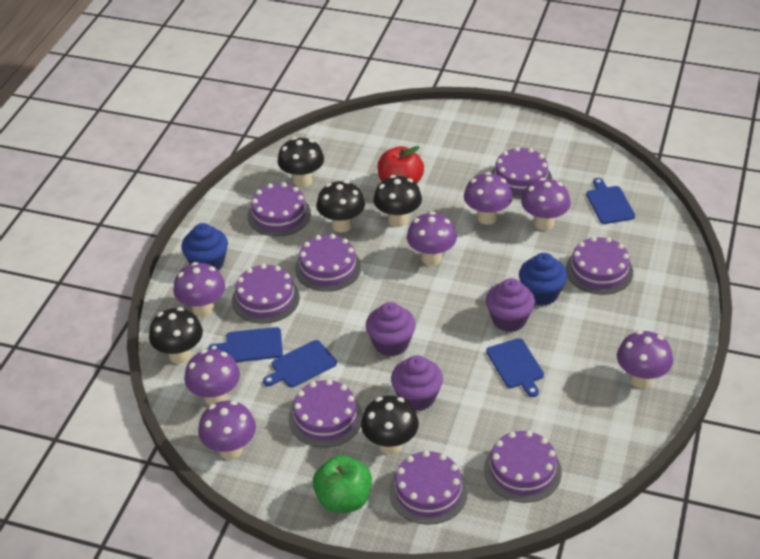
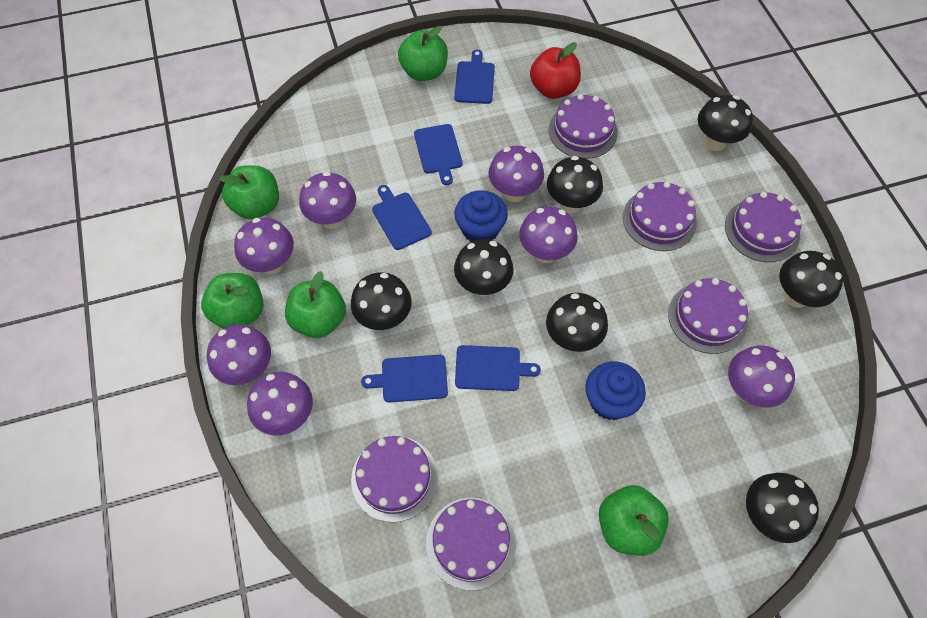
black mushroom: [149,307,203,364] [277,137,324,187] [316,181,365,232] [361,396,419,455] [374,175,422,227] = 5 -> [351,272,411,330] [454,239,514,296] [546,293,608,352] [547,156,603,213] [698,95,753,151] [746,473,819,543] [779,251,843,308] = 7
blue cutting board: [208,327,283,362] [263,340,337,387] [486,338,544,397] [586,178,635,224] = 4 -> [361,355,448,403] [372,185,432,250] [414,124,463,185] [454,50,495,104] [455,345,541,391] = 5
green apple: [313,455,372,513] = 1 -> [201,273,263,329] [219,165,279,220] [285,271,346,338] [398,26,448,81] [599,485,669,556] = 5
purple cake: [232,264,300,324] [248,182,311,237] [289,379,363,447] [295,234,361,292] [389,451,468,525] [484,431,562,503] [491,147,552,199] [566,236,633,295] = 8 -> [351,436,438,522] [426,498,516,590] [549,94,618,159] [623,182,697,251] [668,278,748,354] [725,192,802,262] = 6
purple cupcake: [366,302,416,356] [391,355,443,411] [486,278,535,332] = 3 -> none = 0

